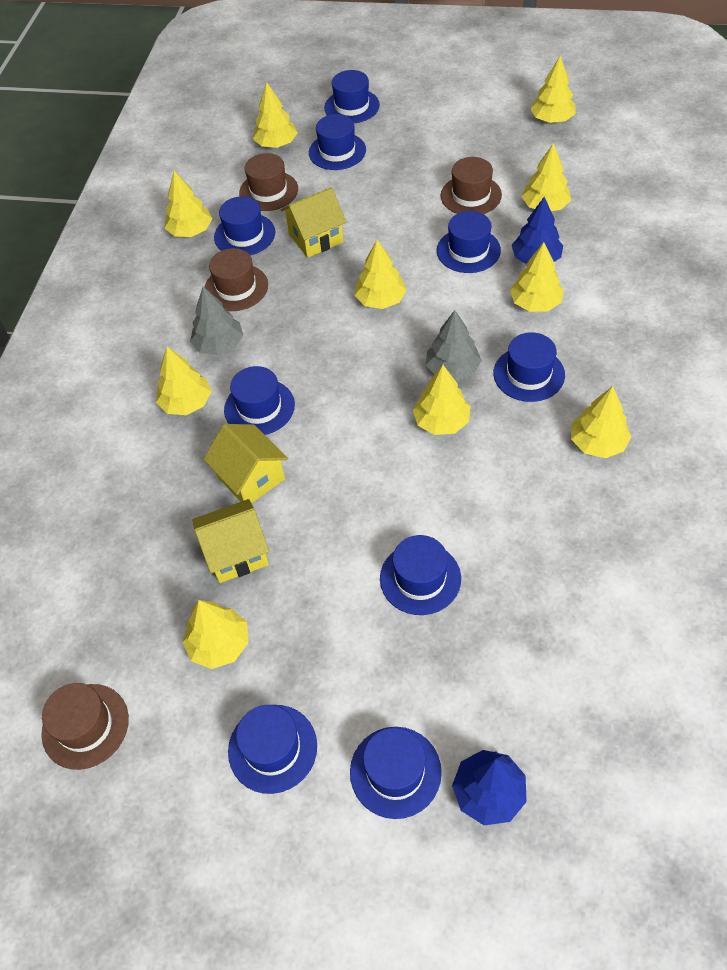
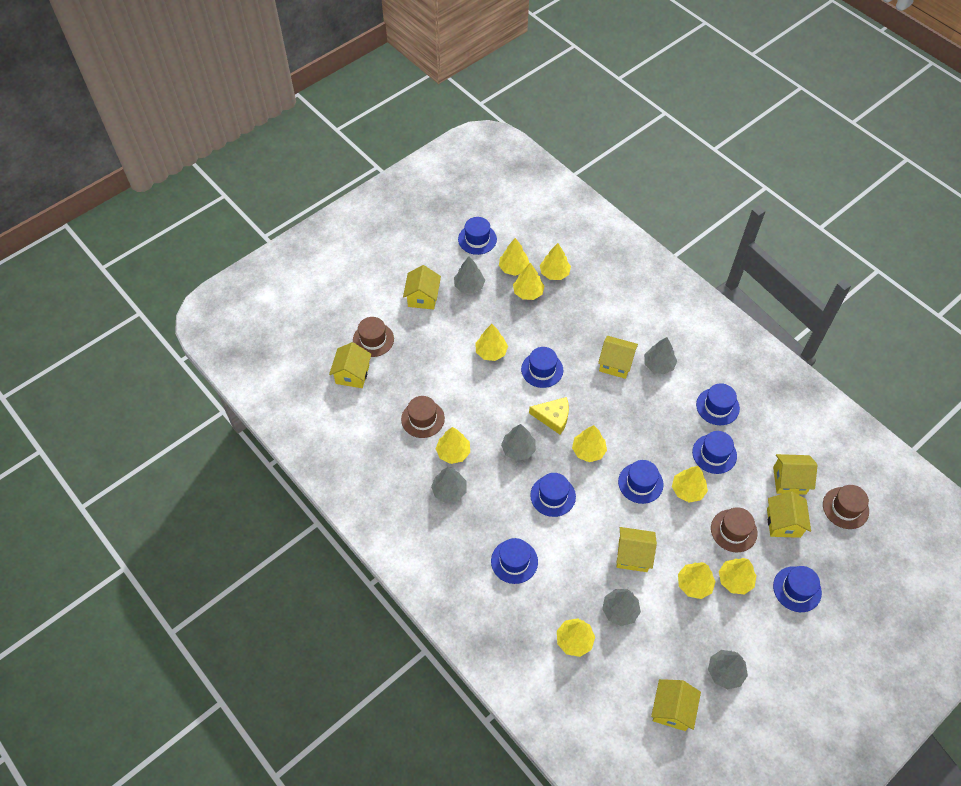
blue hat: [214,196,275,255] [224,366,295,435] [228,705,317,794] [309,114,366,170] [324,70,380,123] [350,727,442,819] [380,535,461,615] [437,211,501,273] [493,332,565,402] = 9 -> [458,217,497,255] [491,538,538,584] [521,347,563,388] [530,473,576,517] [618,460,663,504] [692,431,737,474] [696,383,740,425] [773,566,822,612] = 8
blue tree: [452,750,527,825] [512,197,563,264] = 2 -> none = 0
grey tree: [190,287,243,355] [426,310,482,381] = 2 -> [431,467,466,503] [454,257,485,294] [501,424,536,461] [602,589,641,626] [644,337,677,374] [708,650,748,689] = 6
yellow cheese: none = 0 -> [529,397,569,434] = 1
yellow house: [192,499,269,583] [204,424,288,503] [281,187,346,258] = 3 -> [329,342,372,388] [403,265,441,309] [598,336,638,379] [616,527,657,572] [651,679,701,731] [767,491,811,538] [773,454,818,495] = 7

